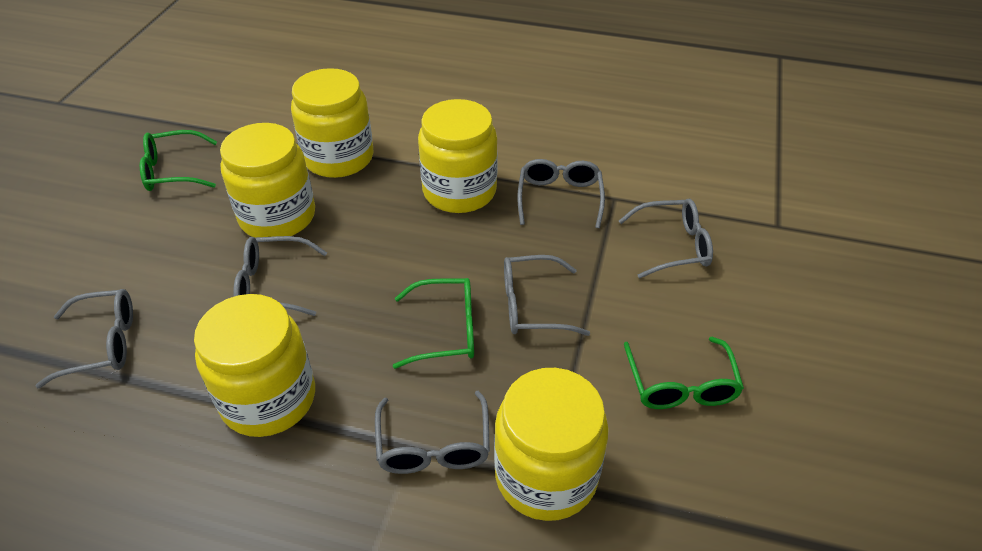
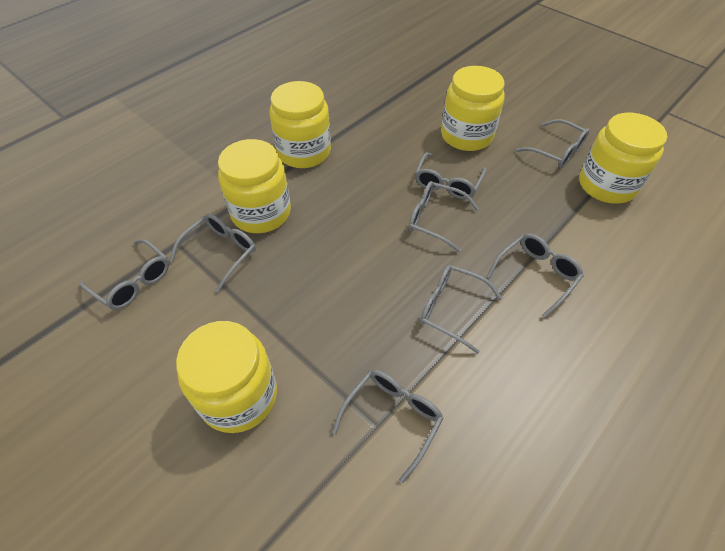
green glasses: [140,130,217,191] [393,278,474,369] [624,337,744,409] = 3 -> none = 0
grey glasses: [36,289,133,388] [233,236,327,316] [375,391,490,474] [504,255,590,336] [517,159,605,228] [619,199,713,278] = 6 -> [80,239,169,310] [170,214,256,292] [332,370,444,483] [409,181,479,252] [415,152,487,199] [420,265,502,354] [486,234,584,318] [516,119,590,168] = 8

